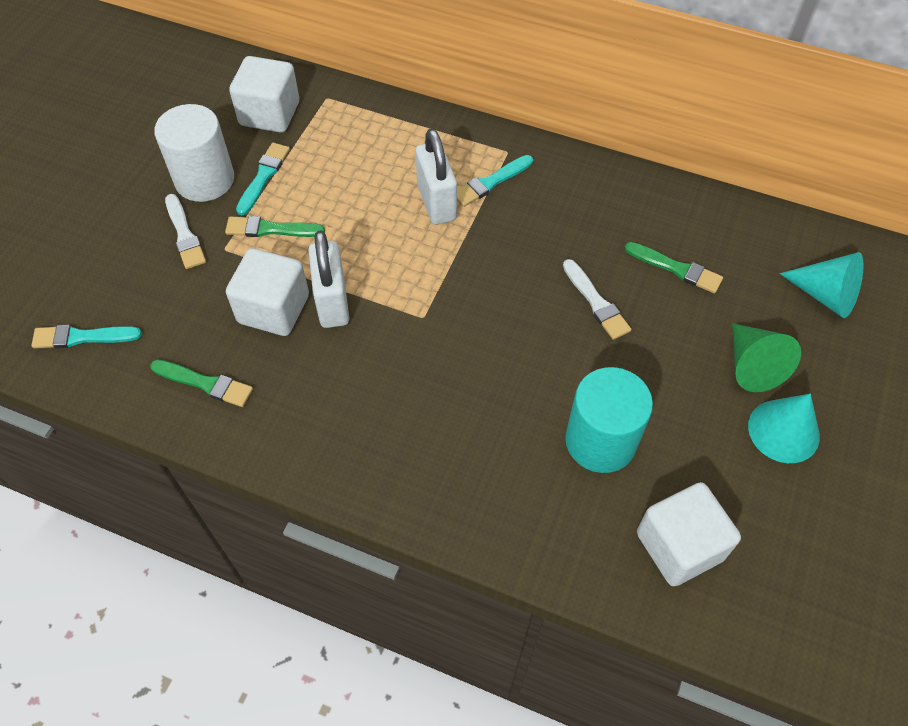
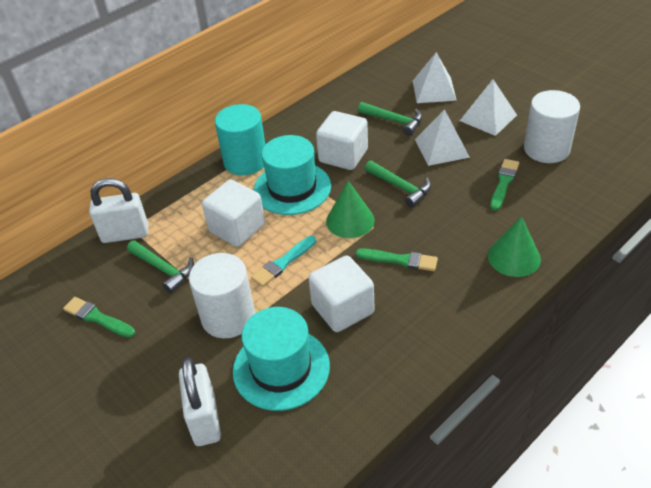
green cone: [732,323,801,392] = 1 -> [326,181,375,238] [488,216,541,277] = 2
green hammer: none = 0 -> [127,240,194,293] [358,102,422,136] [365,160,431,208] = 3
turquoise brush: [31,325,142,348] [236,143,290,215] [457,155,533,207] = 3 -> [251,236,316,287] = 1
turquoise cone: [748,394,820,463] [779,252,864,318] = 2 -> none = 0
turquoise hat: none = 0 -> [233,307,330,411] [254,135,331,215] = 2
white brush: [165,194,206,269] [563,259,631,340] = 2 -> none = 0
white cylinder: [154,104,234,202] = 1 -> [189,253,255,338] [524,90,580,163] = 2
white pyramid: none = 0 -> [413,52,457,103] [415,109,470,166] [460,79,517,136] = 3

